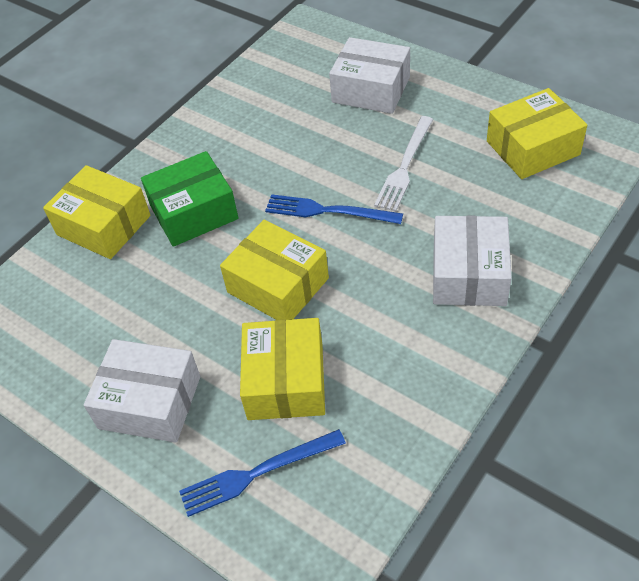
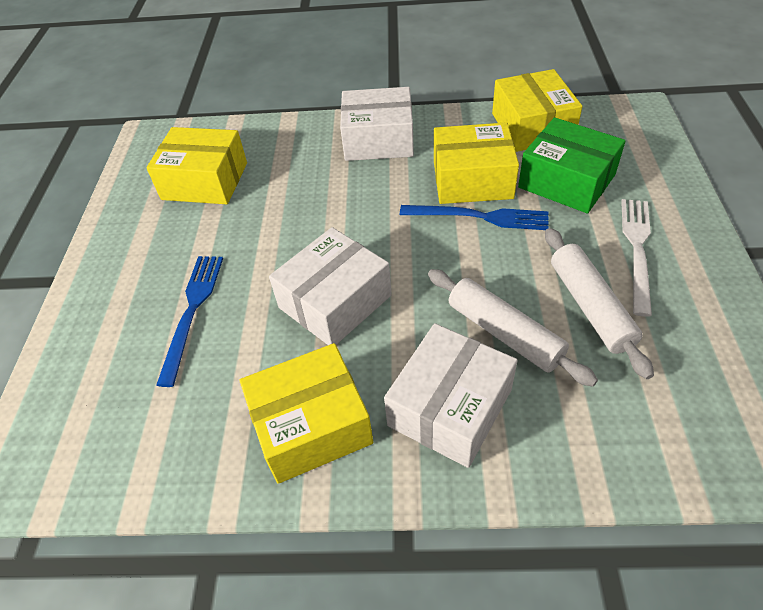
white rolling pin: none = 0 -> [428,269,598,387] [545,228,654,379] = 2

